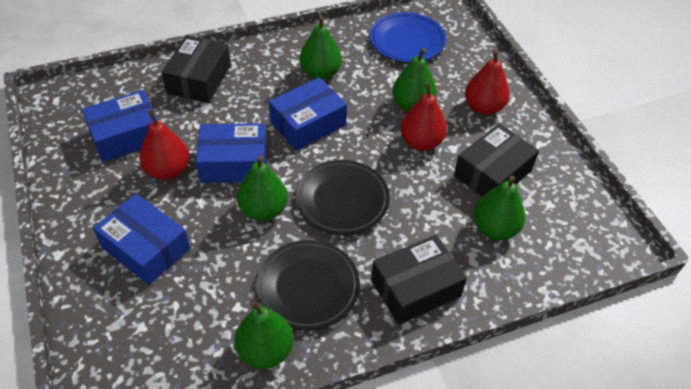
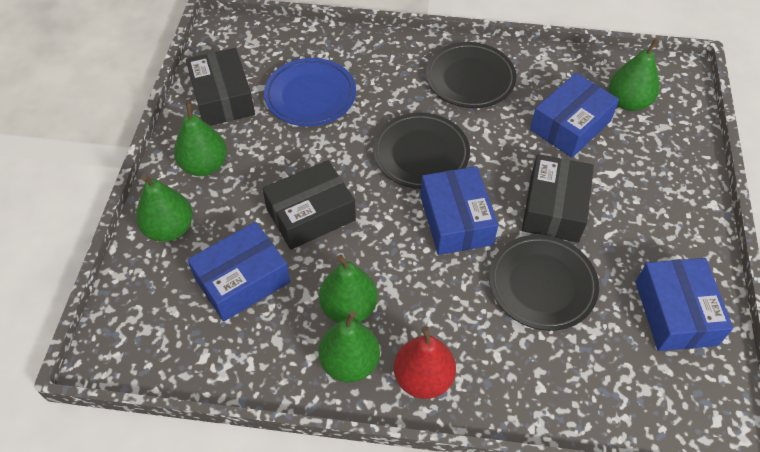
black plate: [256,240,360,330] [296,160,390,235] = 2 -> [373,112,470,189] [426,42,516,108] [489,235,599,331] = 3
red pear: [139,109,189,180] [400,82,447,151] [465,50,510,115] = 3 -> [394,326,456,399] = 1

